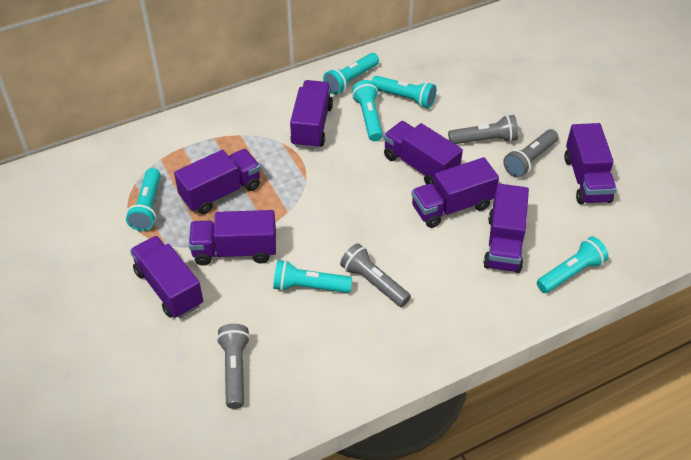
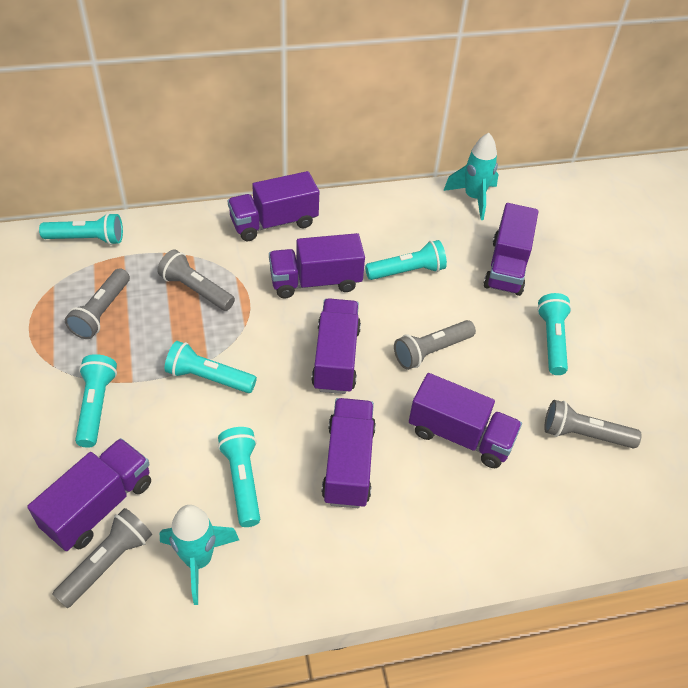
grey flashlight: [217,324,250,409] [340,243,411,307] [448,115,518,144] [503,129,558,177] = 4 -> [53,508,152,608] [65,268,130,339] [157,249,235,311] [394,320,476,370] [544,400,642,448] = 5
purple truck: [130,236,203,318] [174,149,261,214] [189,210,276,266] [290,80,333,149] [383,121,463,185] [411,157,499,228] [483,184,529,273] [564,123,617,204] = 8 -> [27,438,151,551] [228,171,319,241] [269,233,365,298] [311,298,361,394] [321,398,376,508] [409,373,522,468] [484,203,539,296] = 7
turquoise rocket: none = 0 -> [160,505,239,605] [443,133,498,220] = 2

